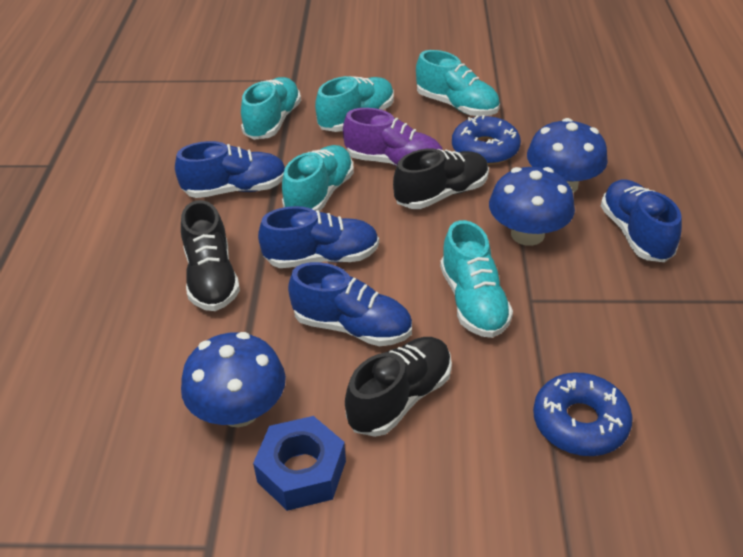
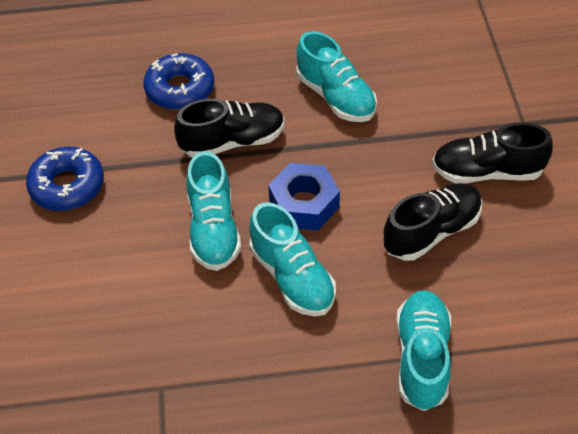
blue mushroom: [181,332,286,427] [489,167,575,246] [527,118,608,193] = 3 -> none = 0
blue shoe: [175,141,285,198] [258,206,379,268] [288,262,412,346] [601,179,682,262] = 4 -> none = 0
purple shoe: [343,108,443,166] = 1 -> none = 0
turquoise shoe: [241,77,301,140] [282,145,354,212] [315,76,394,132] [416,50,500,116] [440,220,513,338] = 5 -> [186,152,241,271] [249,202,336,316] [296,31,377,122] [396,290,451,411] = 4

